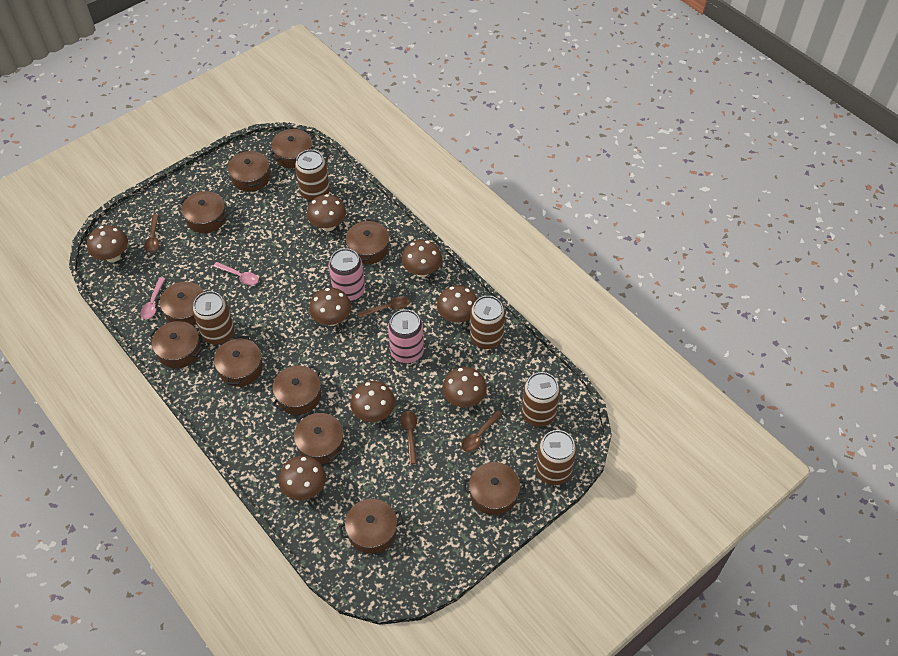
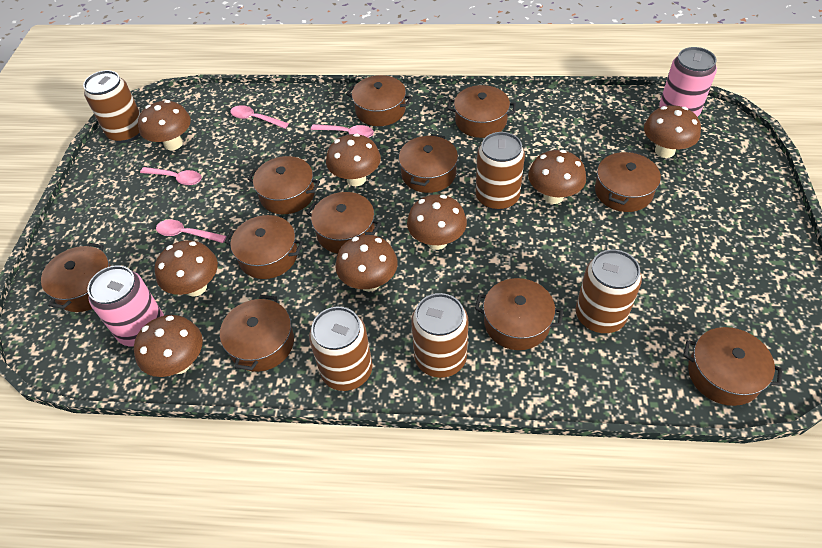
brown spoon: [144,214,159,253] [357,296,410,318] [401,411,417,464] [461,410,503,452] = 4 -> none = 0
pink spoon: [141,277,165,319] [213,262,258,285] = 2 -> [140,167,202,185] [156,220,226,243] [230,105,289,129] [311,124,374,138] = 4

